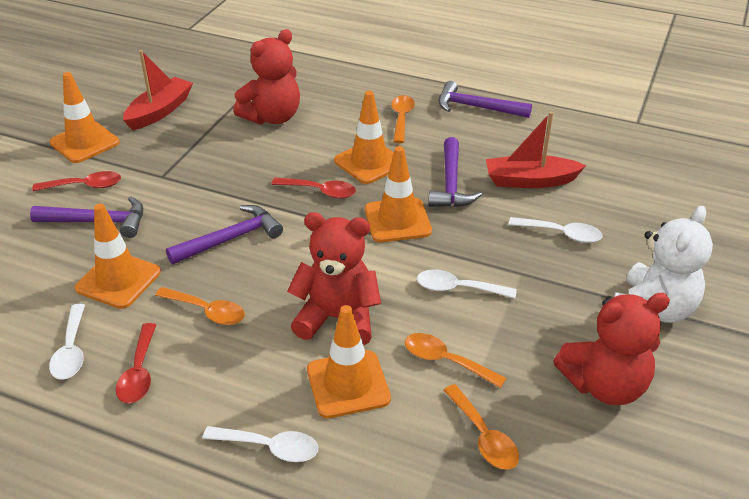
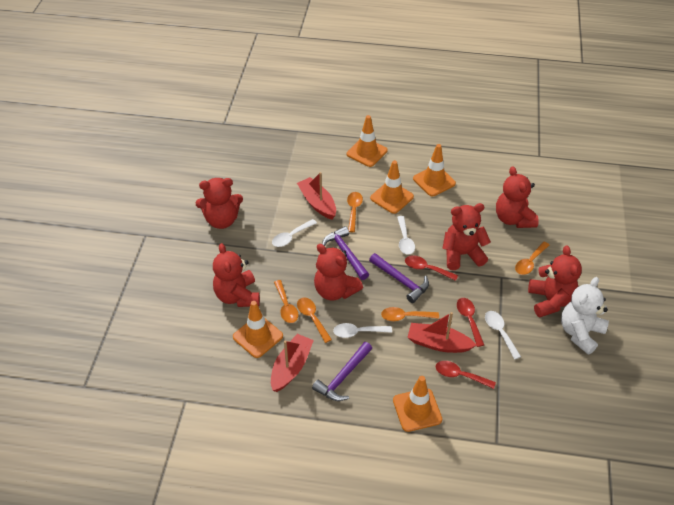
orange spoon: [155,287,245,325] [391,95,415,143] [405,333,506,388] [443,384,519,470] = 4 -> [274,280,299,323] [297,297,332,343] [347,192,363,232] [381,307,439,321] [515,242,549,275] = 5
purple hammer: [30,196,143,238] [166,205,283,264] [428,137,482,207] [438,81,532,118] = 4 -> [312,342,372,401] [322,226,369,280] [369,253,429,303] = 3
red boat: [123,50,193,130] [486,112,586,188] = 2 -> [271,334,314,392] [297,172,336,220] [407,312,476,353] = 3
red teddy bear: [233,29,300,125] [287,212,381,346] [553,293,670,405] = 3 -> [196,178,243,229] [213,243,260,307] [314,244,363,300] [442,203,491,270] [496,167,539,228] [528,246,582,317] = 6

